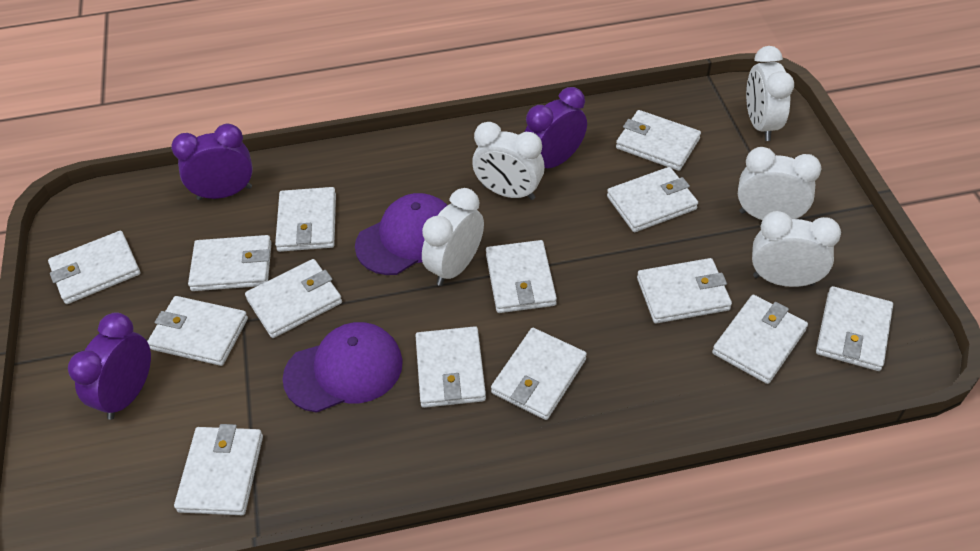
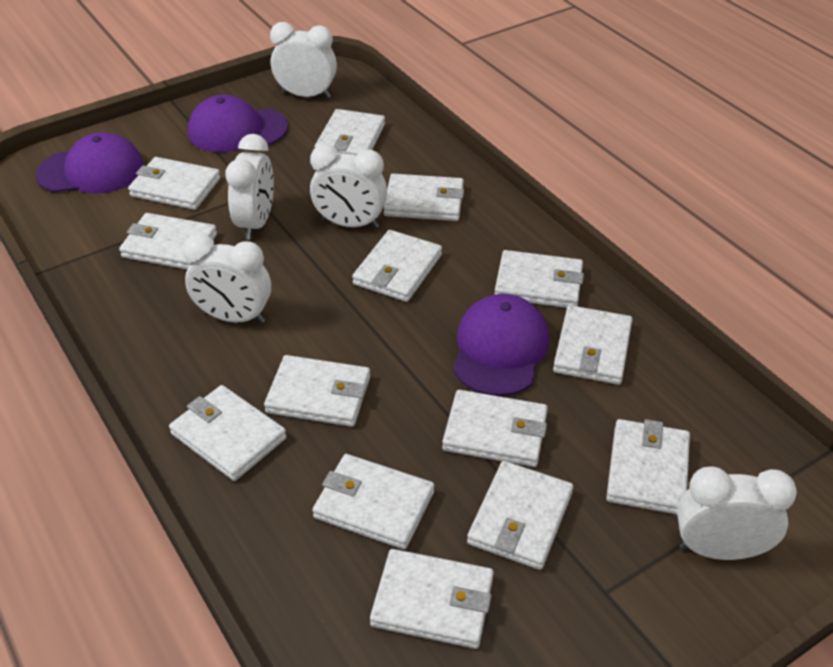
purple cap: [283,322,403,413] [355,193,448,275] = 2 -> [36,132,144,193] [188,95,288,152] [453,294,549,396] = 3
purple clock: [68,312,151,420] [171,124,253,200] [525,87,587,168] = 3 -> none = 0

